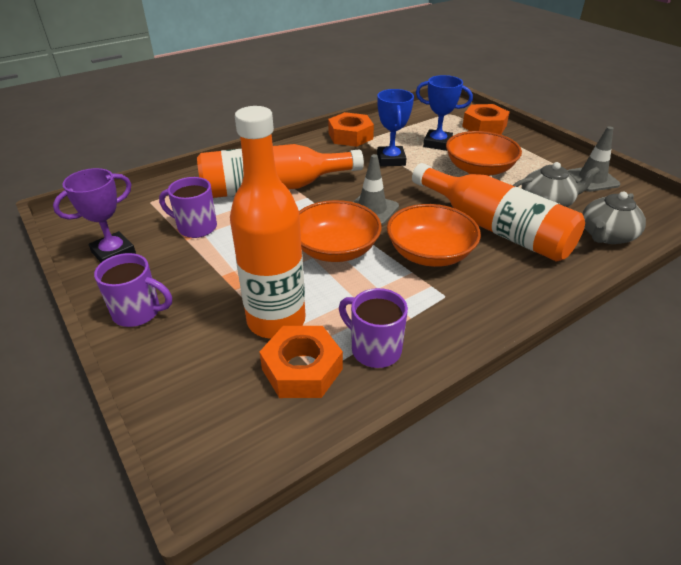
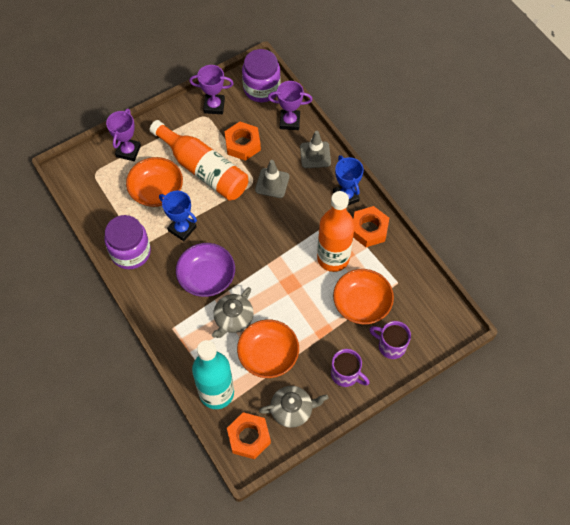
orange bottle: [197,144,364,198] [230,106,306,339] [412,163,585,262] = 3 -> [150,120,248,200] [317,191,355,272] = 2
purple bowl: none = 0 -> [176,243,235,297] = 1
purple jar: none = 0 -> [104,215,151,269] [242,49,281,102] = 2
purple mug: [94,253,172,327] [159,177,217,238] [339,288,408,368] = 3 -> [331,349,370,387] [369,321,411,359] = 2
purple trophy: [53,168,136,262] = 1 -> [106,109,141,161] [189,65,234,114] [268,81,313,130] = 3
turquoise bottle: none = 0 -> [192,340,234,409] = 1

